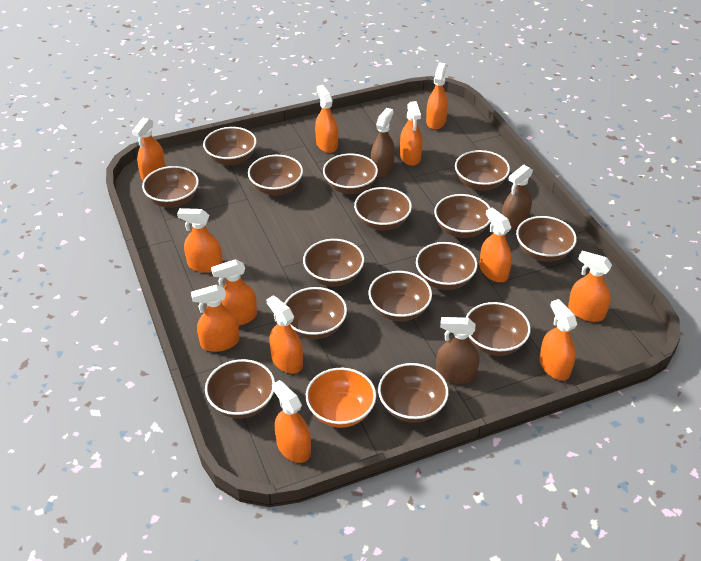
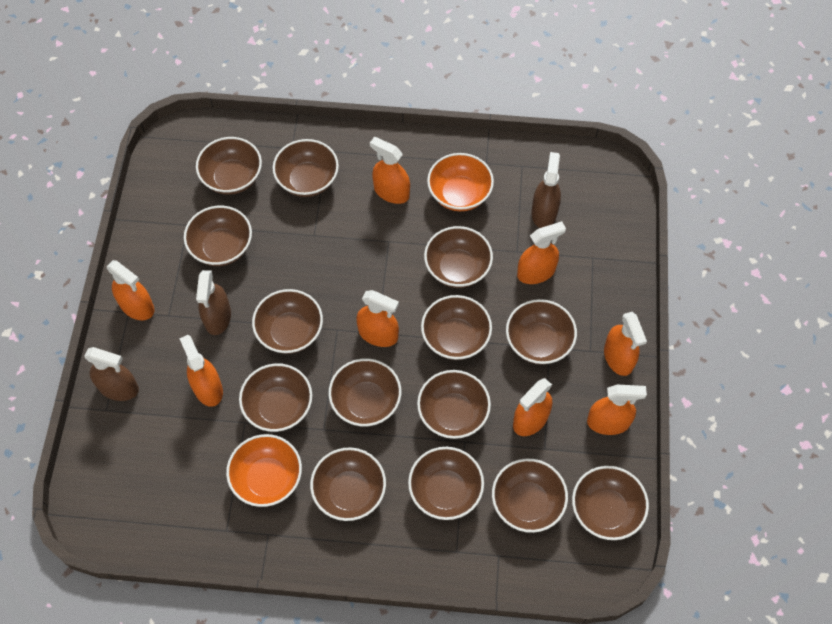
brown bowl: [142,166,199,208] [203,127,257,166] [205,359,275,419] [248,155,303,195] [284,287,347,339] [303,239,364,286] [323,154,378,194] [354,187,412,231] [369,271,432,321] [378,363,448,423] [416,242,477,290] [434,194,490,238] [455,150,510,191] [466,302,531,356] [516,216,577,262] = 15 -> [184,206,252,266] [196,137,262,195] [239,363,312,432] [252,289,323,354] [273,139,339,197] [310,448,386,521] [328,358,401,426] [408,447,484,520] [417,370,491,439] [421,295,492,360] [424,226,493,288] [492,458,568,533] [506,299,577,364] [572,466,649,540] = 14
orange bowl: [306,368,376,428] = 1 -> [226,434,302,507] [427,153,494,211] = 2
orange spray bottle: [132,118,166,181] [177,208,223,273] [191,285,239,352] [211,259,257,326] [266,295,303,374] [272,380,311,463] [315,85,338,153] [400,101,422,166] [426,63,448,130] [479,207,512,282] [539,299,577,380] [568,251,612,322] = 12 -> [107,260,154,320] [179,335,223,407] [356,290,399,347] [370,137,410,204] [513,378,552,436] [517,221,566,284] [587,384,647,435] [604,312,647,376] = 8

